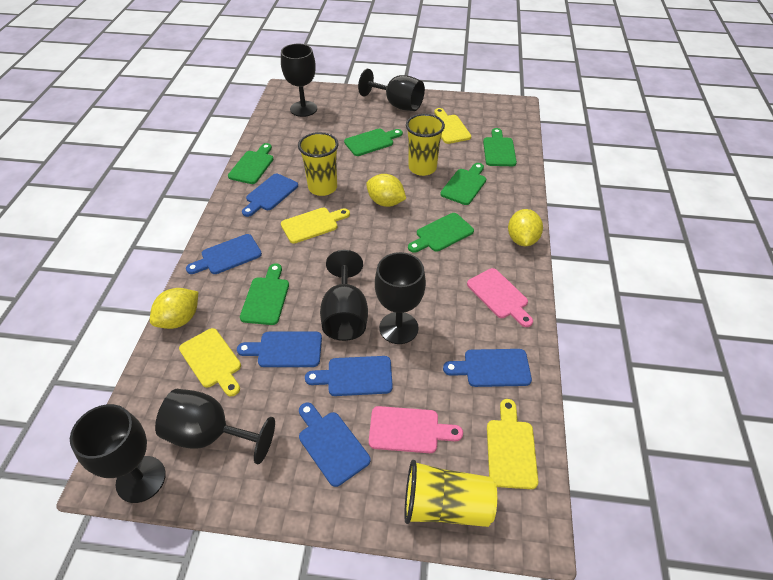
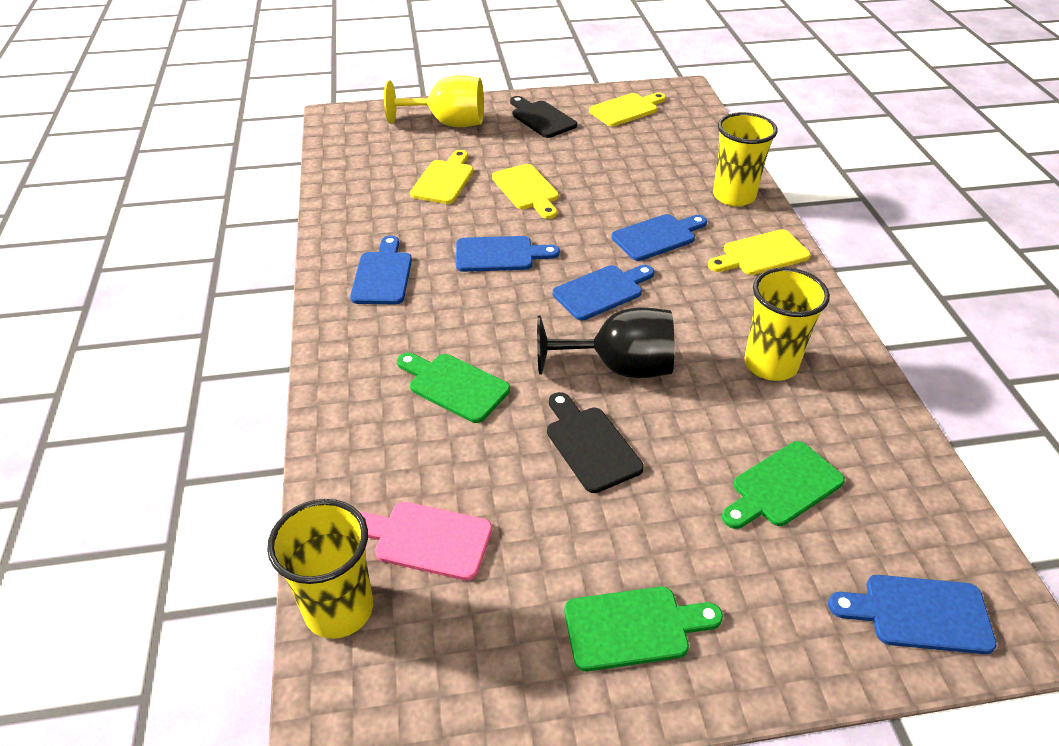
black cutting board: none = 0 -> [510,96,577,138] [547,392,644,493] = 2
black goblet: [70,404,166,503] [155,389,275,464] [281,44,317,117] [320,250,368,341] [358,69,425,111] [375,252,426,344] = 6 -> [537,307,674,378] = 1
blue cutting board: [186,234,262,274] [237,332,322,367] [242,174,298,217] [299,403,371,487] [305,356,393,396] [443,349,532,387] = 6 -> [350,235,412,304] [456,236,560,272] [553,265,654,320] [611,214,707,261] [828,575,997,654] = 5
green cutting board: [228,143,273,184] [240,263,289,325] [344,129,403,156] [408,213,474,253] [440,163,486,205] [483,128,517,166] = 6 -> [397,353,510,423] [564,587,723,671] [722,441,845,529] = 3
pink cutting board: [369,406,463,453] [467,268,533,327] = 2 -> [360,502,492,581] = 1
yellow goblet: none = 0 -> [384,75,484,127] = 1
yellow lemon: [150,288,198,329] [366,174,406,207] [508,209,543,246] = 3 -> none = 0

